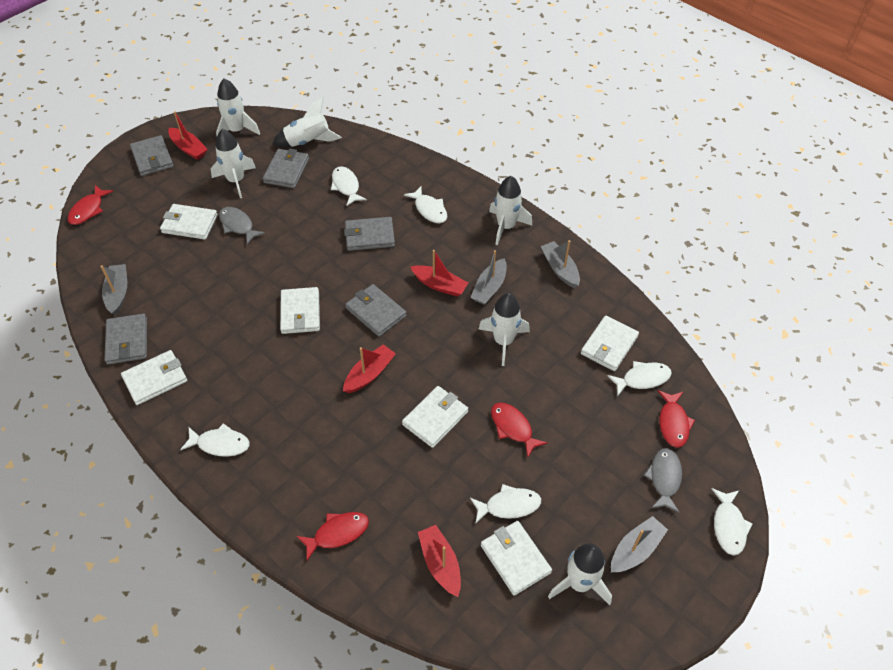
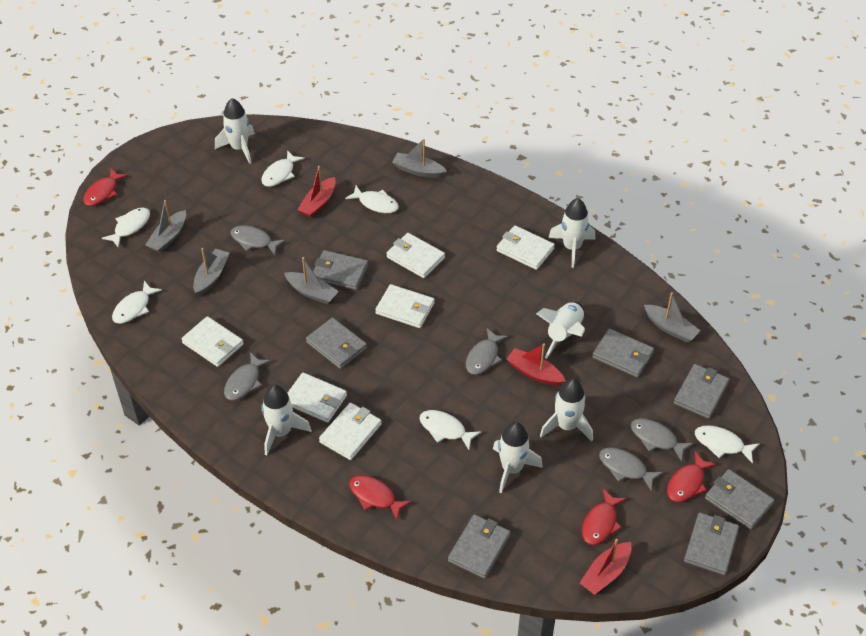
grey boat: [100,264,127,315] [470,250,507,305] [541,240,580,288] [611,516,668,572] = 4 -> [145,200,186,253] [193,248,229,296] [284,257,339,304] [392,139,447,178] [644,292,700,342] = 5
grey fish: [219,207,265,245] [644,448,682,513] = 2 -> [224,352,271,401] [230,225,286,255] [466,328,508,375] [599,447,663,490] [631,418,694,462] = 5
grey wallet: [105,313,147,365] [130,135,174,176] [263,148,309,188] [344,217,395,251] [345,284,407,337] = 5 -> [306,317,367,369] [313,250,368,290] [448,514,511,579] [592,329,654,378] [674,364,730,419] [684,513,739,575] [705,469,775,530] = 7
red boat: [168,111,208,160] [343,344,396,393] [410,250,468,296] [418,525,461,597] = 4 -> [297,166,336,218] [506,343,566,386] [580,539,631,595] = 3

